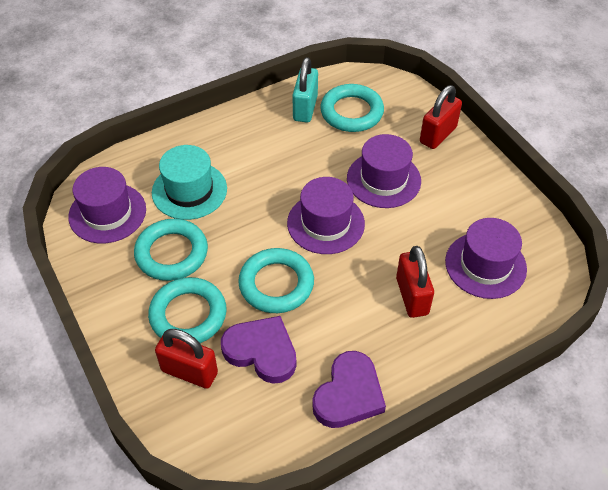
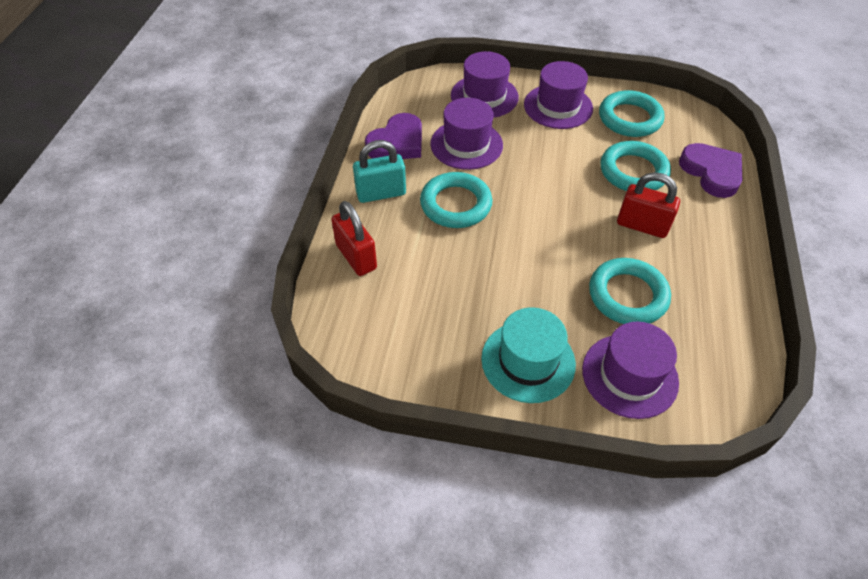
red padlock: [155,329,218,389] [396,246,434,318] [420,85,462,149] = 3 -> [331,201,377,276] [617,172,680,238] = 2

